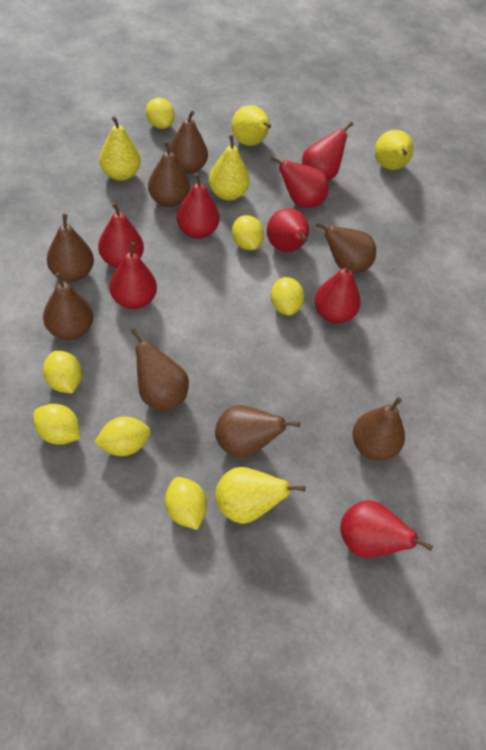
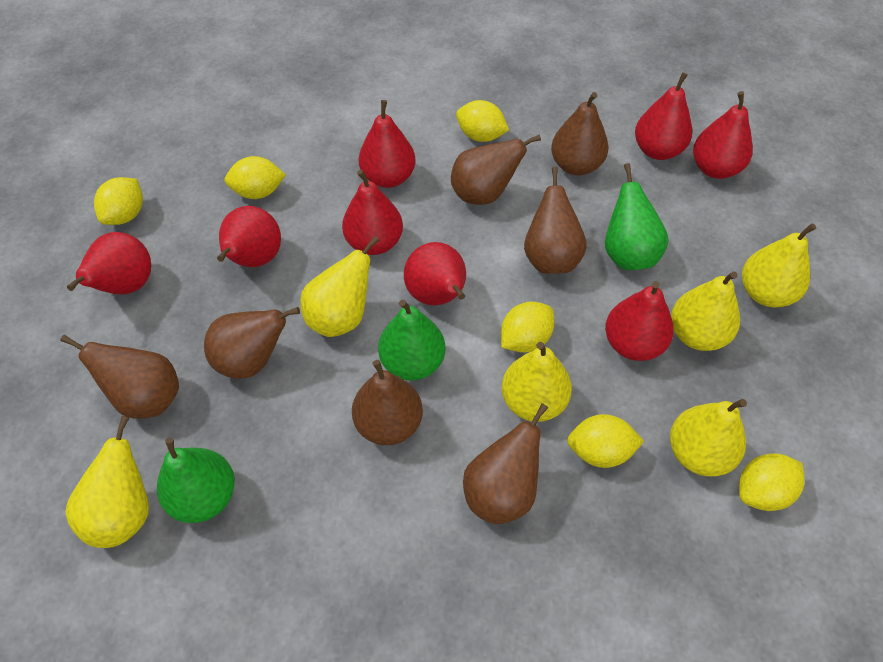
brown pear: [43,272,93,340] [47,213,94,282] [131,328,189,411] [148,141,190,207] [169,111,208,174] [215,405,300,458] [316,222,376,273] [353,397,405,461] = 8 -> [60,335,179,418] [204,307,300,379] [352,360,423,445] [451,134,541,205] [463,403,548,524] [524,166,587,273] [551,92,609,175] = 7
green pear: none = 0 -> [157,438,235,523] [378,300,445,380] [605,163,669,270] = 3
yellow lemon: [33,404,80,445] [43,351,82,393] [94,417,151,456] [146,97,175,129] [165,477,207,530] [232,215,264,250] [270,277,304,316] = 7 -> [94,177,143,225] [224,156,286,199] [456,100,509,142] [501,301,554,353] [567,414,644,468] [739,453,805,511] = 6
yellow pear: [99,116,141,181] [209,135,250,200] [215,467,306,524] [232,105,271,146] [375,130,414,170] = 5 -> [65,416,149,548] [301,236,379,337] [502,342,572,422] [670,399,747,477] [671,271,740,351] [742,223,816,307] = 6

